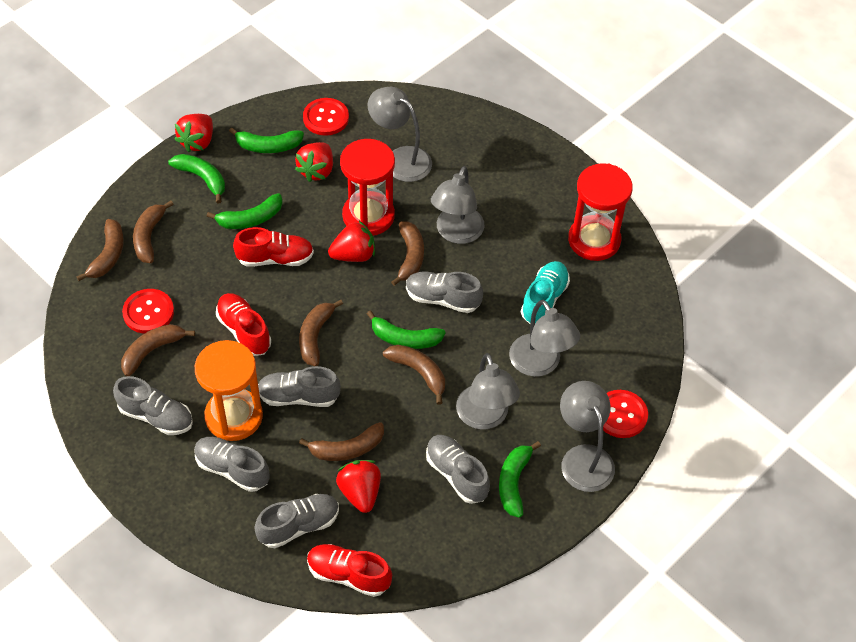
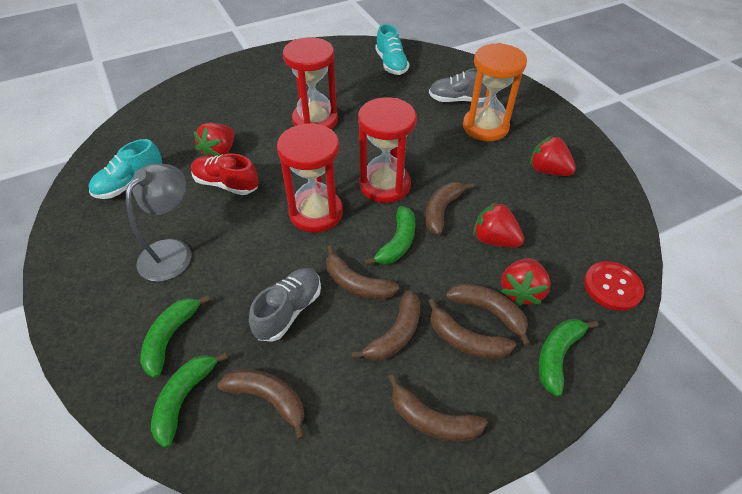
green banana: [168,154,225,204] [207,193,283,229] [229,128,304,153] [367,311,445,349] [499,441,541,518] = 5 -> [140,295,210,378] [151,352,228,448] [365,206,415,265] [539,319,598,396] = 4
grey lamp: [368,87,432,182] [431,166,485,244] [456,353,520,430] [509,300,580,377] [560,381,615,492] = 5 -> [126,163,191,282] = 1
grey shoe: [113,376,193,435] [194,437,269,492] [254,494,339,548] [258,366,341,407] [406,272,483,313] [426,435,490,504] = 6 -> [249,268,321,342] [429,68,487,102] = 2
red button: [122,289,174,334] [303,98,349,136] [603,390,648,438] = 3 -> [584,261,644,311] = 1
red hourglass: [340,139,395,236] [568,163,633,261] = 2 -> [277,123,343,233] [283,37,338,129] [358,97,417,203] = 3
red shoe: [216,293,271,356] [233,227,314,266] [307,544,392,597] = 3 -> [191,153,258,195] = 1
turquoise shoe: [521,261,570,324] = 1 -> [88,139,162,199] [376,24,409,75] = 2

